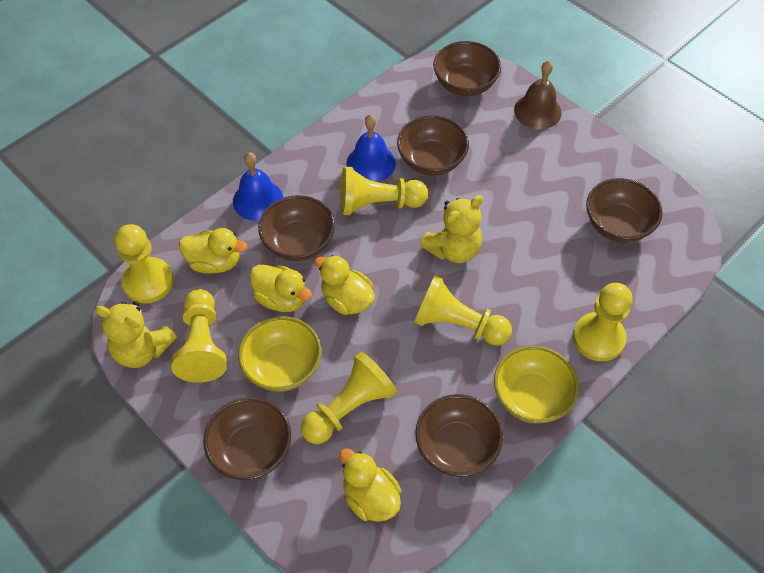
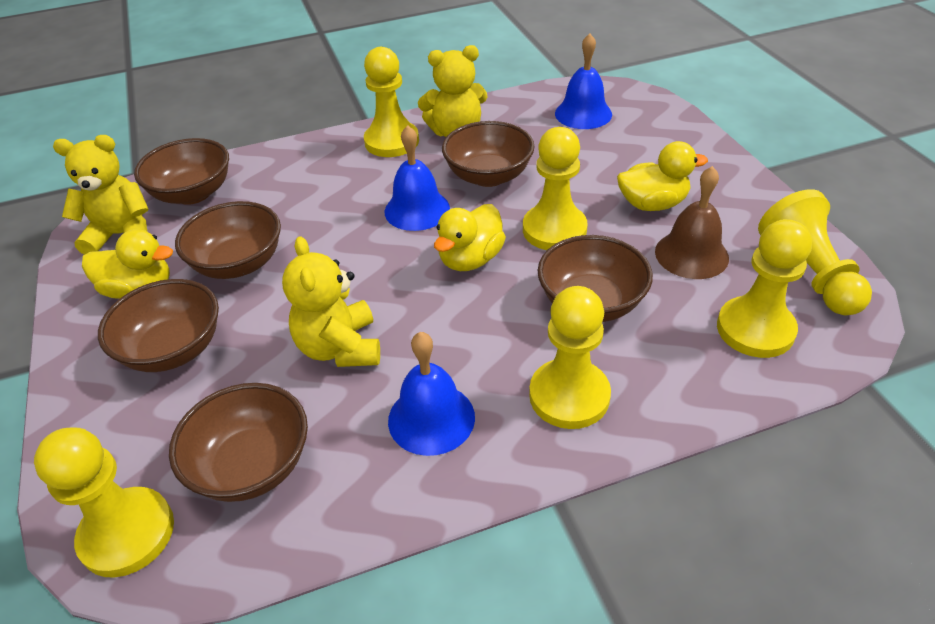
blue bell: [233,152,283,221] [347,114,396,182] = 2 -> [384,125,450,231] [388,332,475,456] [555,33,612,129] = 3
yellow bowl: [238,316,321,391] [494,346,579,423] = 2 -> none = 0
yellow duck: [179,228,247,274] [250,265,312,312] [314,255,375,315] [339,448,402,522] = 4 -> [82,229,173,299] [434,204,506,271] [617,141,708,211] = 3
yellow teddy bear: [95,301,177,368] [420,195,483,263] = 2 -> [53,135,148,255] [282,236,380,367] [418,45,487,137] = 3

